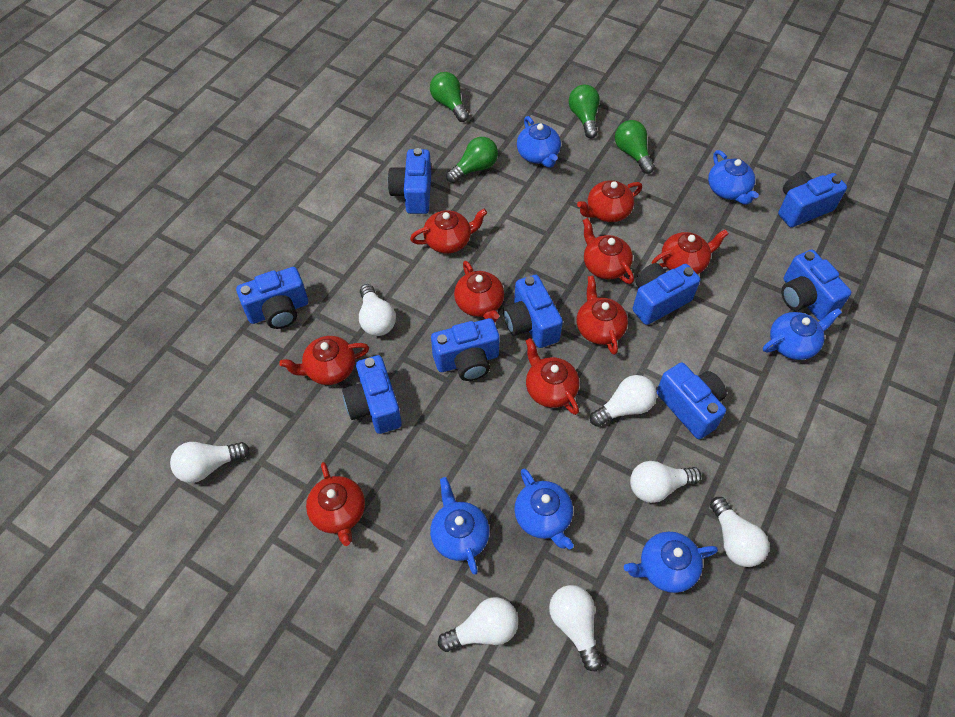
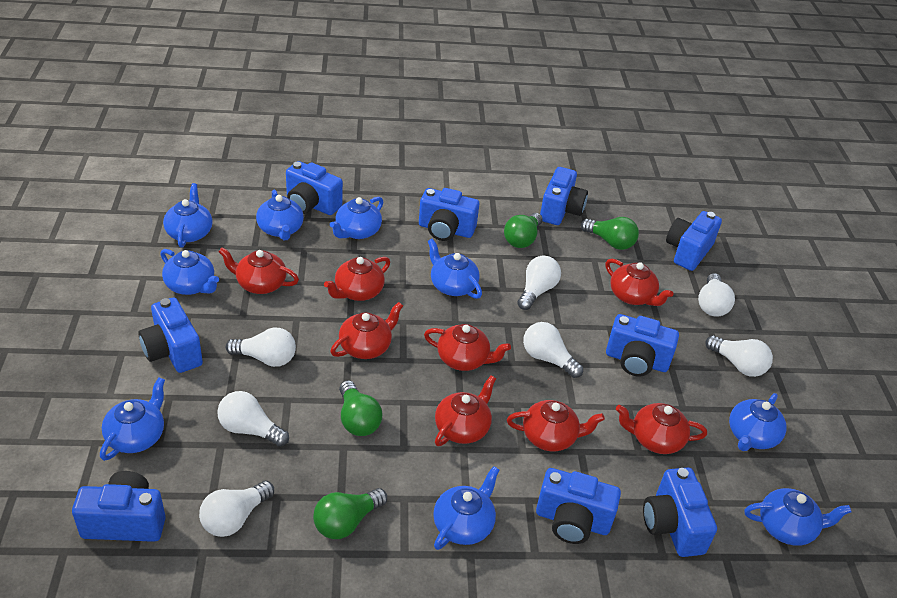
blue teapot: [430,477,490,575] [514,468,574,549] [517,116,561,168] [624,532,718,593] [708,150,759,205] [763,308,842,360] = 6 -> [100,377,165,461] [160,249,219,295] [163,183,213,248] [256,190,304,241] [330,197,383,239] [428,238,482,299] [433,466,499,550] [729,393,787,451] [744,488,852,546] = 9
red teapot: [279,336,369,385] [306,462,365,546] [410,209,487,254] [454,261,504,323] [526,338,580,415] [576,276,628,355] [577,180,642,222] [582,218,634,284] [652,229,728,274] = 9 -> [218,248,299,294] [324,257,390,301] [330,302,403,359] [424,324,511,371] [435,375,496,446] [507,400,605,451] [605,258,673,306] [616,403,707,454] = 8

